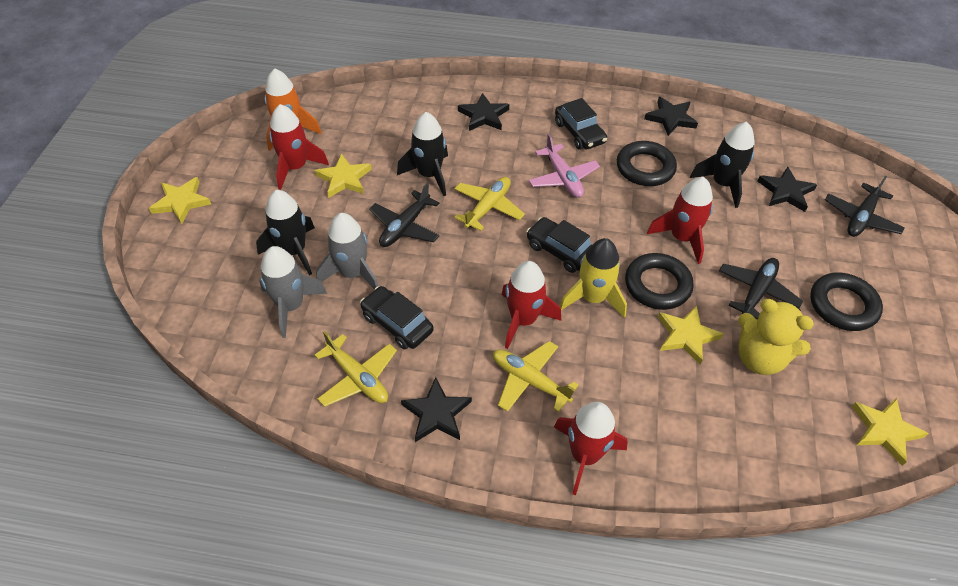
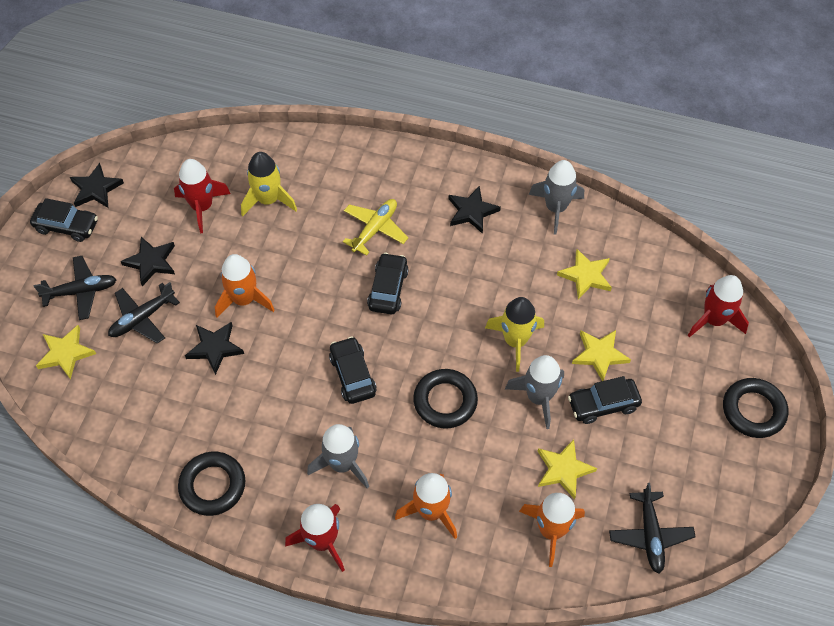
black car: [360,286,434,350] [527,217,592,273] [555,98,607,150] = 3 -> [30,198,98,242] [329,336,377,404] [367,253,409,314] [568,376,642,424] = 4
black rocket: [256,190,315,275] [397,112,448,196] [690,122,755,208] = 3 -> none = 0
grey rocket: [260,246,327,338] [316,213,378,290] = 2 -> [307,424,369,488] [505,355,564,429] [529,160,584,235] = 3
orange rocket: [264,68,322,151] = 1 -> [215,254,274,318] [395,473,457,539] [519,493,585,567] = 3
pink plane: [529,134,600,198] = 1 -> none = 0
red rocket: [269,104,329,190] [501,261,561,349] [554,402,628,495] [647,177,713,264] = 4 -> [174,159,231,233] [285,504,345,572] [688,275,749,338] = 3
yellow plane: [314,331,397,407] [454,177,525,231] [493,341,579,412] = 3 -> [343,199,408,256] = 1
yellow rocket: [560,238,627,318] = 1 -> [241,152,297,216] [485,297,544,372] = 2
yellow teddy bear: [738,299,814,375] = 1 -> none = 0

